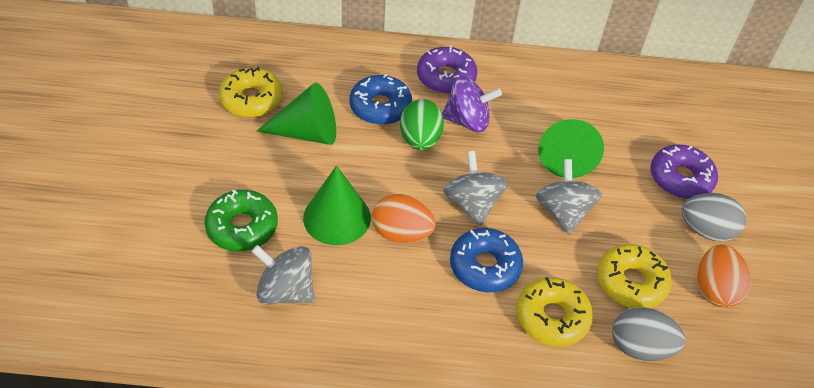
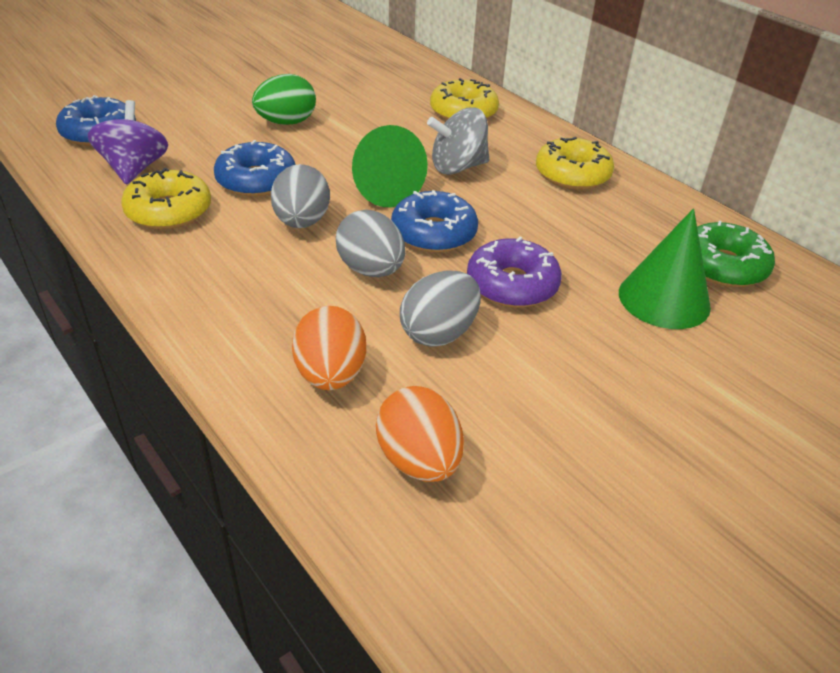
blue donut: [349,74,412,125] [450,228,523,292] = 2 -> [56,95,136,146] [214,140,296,197] [391,190,478,253] = 3
green cone: [257,83,336,145] [303,166,371,245] [538,119,604,178] = 3 -> [352,125,428,207] [619,208,711,329] = 2
grey egg: [612,307,685,361] [681,193,746,241] = 2 -> [271,164,330,228] [336,210,405,277] [400,270,481,347] = 3
grey spinning top: [252,245,315,304] [443,151,508,226] [536,159,602,235] = 3 -> [427,107,489,175] = 1
purple donut: [417,45,477,94] [650,145,718,199] = 2 -> [467,237,562,308] = 1

